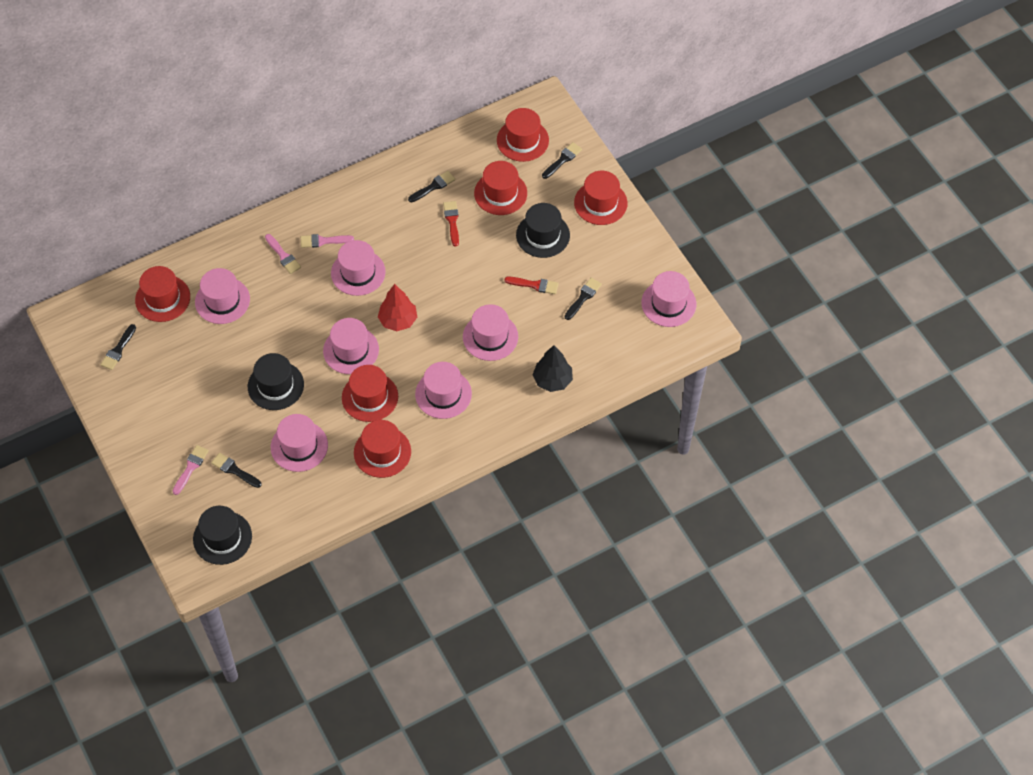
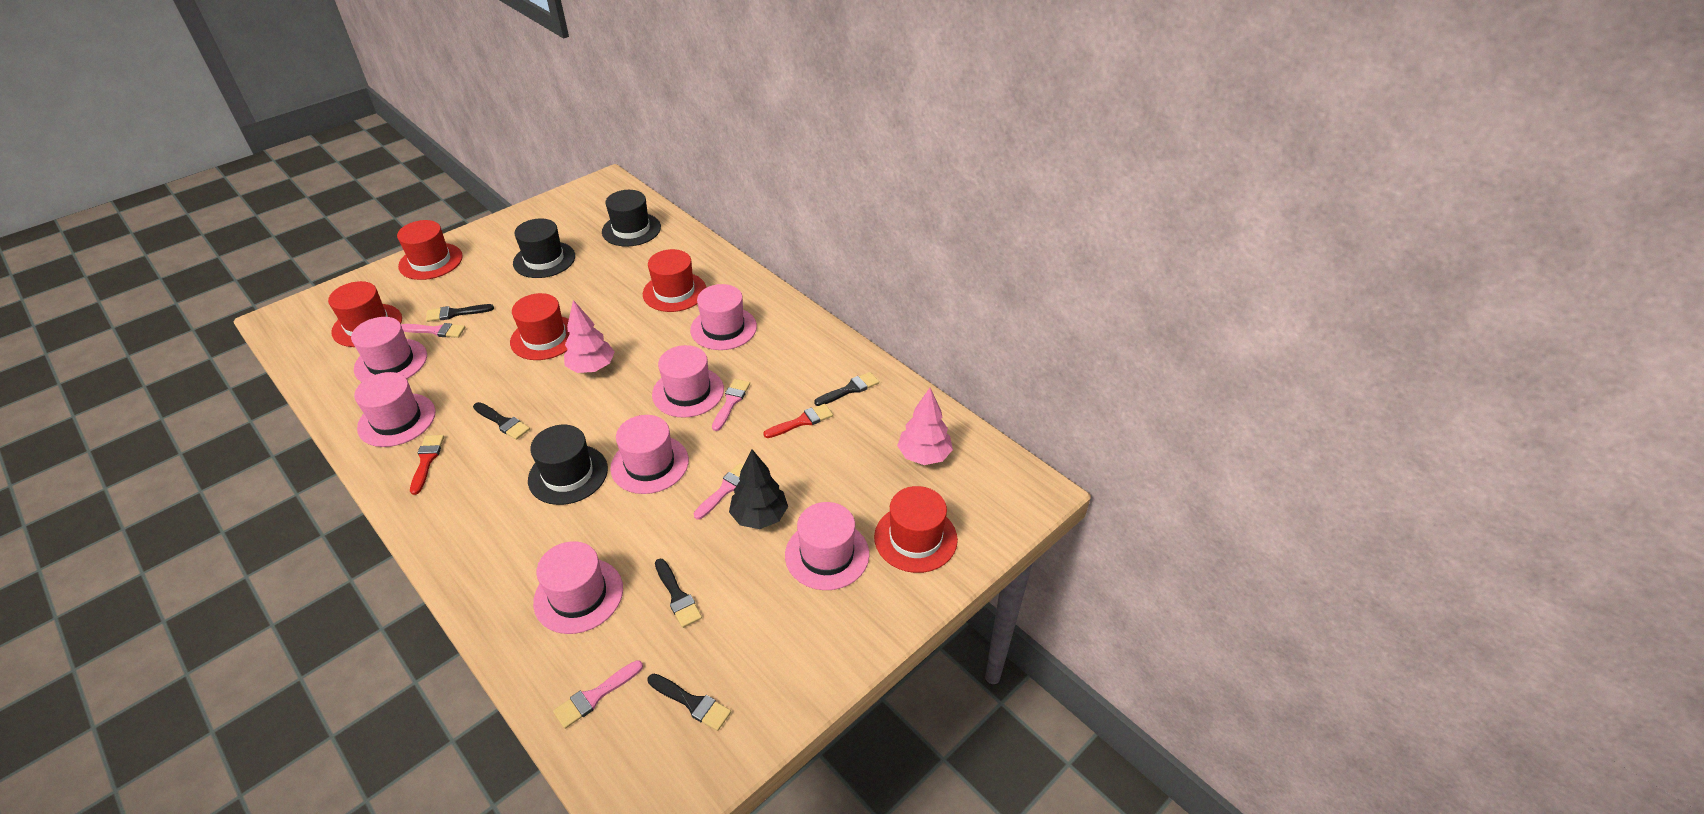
pink brush: [173,445,209,495] [265,234,301,274] [301,234,354,248] = 3 -> [401,323,465,338] [553,660,643,729] [694,463,743,520] [712,379,750,431] = 4
pink tree: none = 0 -> [564,300,615,373] [897,388,953,465] = 2
red hat: [135,266,190,322] [342,365,398,422] [354,420,411,478] [474,161,527,215] [497,108,549,162] [574,171,628,225] = 6 -> [328,281,402,347] [397,220,463,280] [510,293,570,360] [643,249,706,312] [874,486,958,573] = 5
red tree: [378,284,417,331] = 1 -> none = 0

